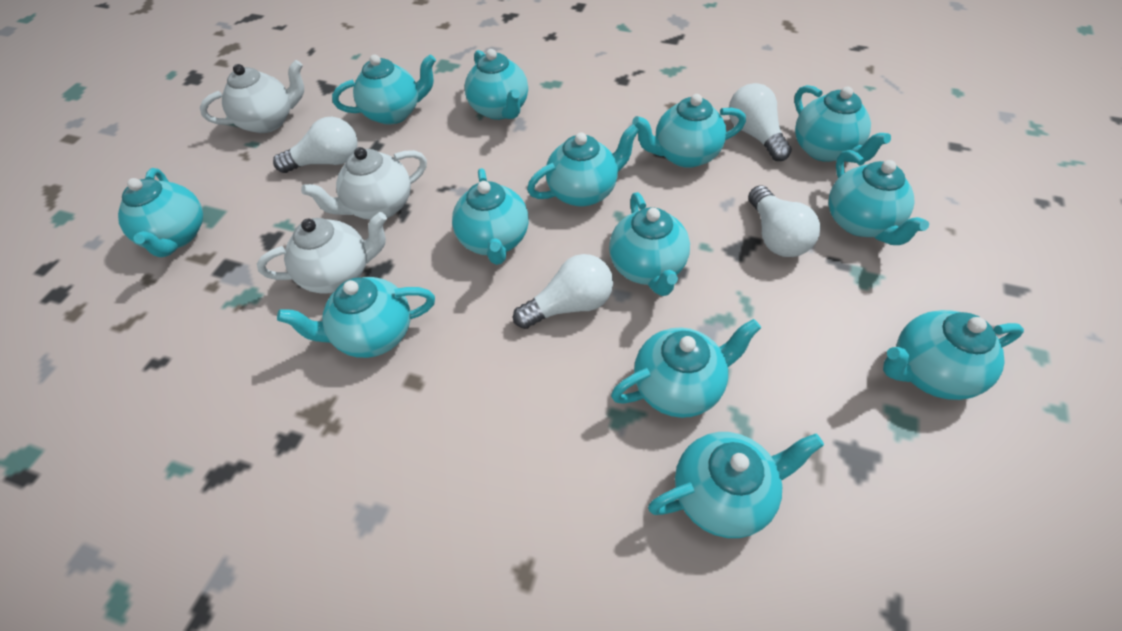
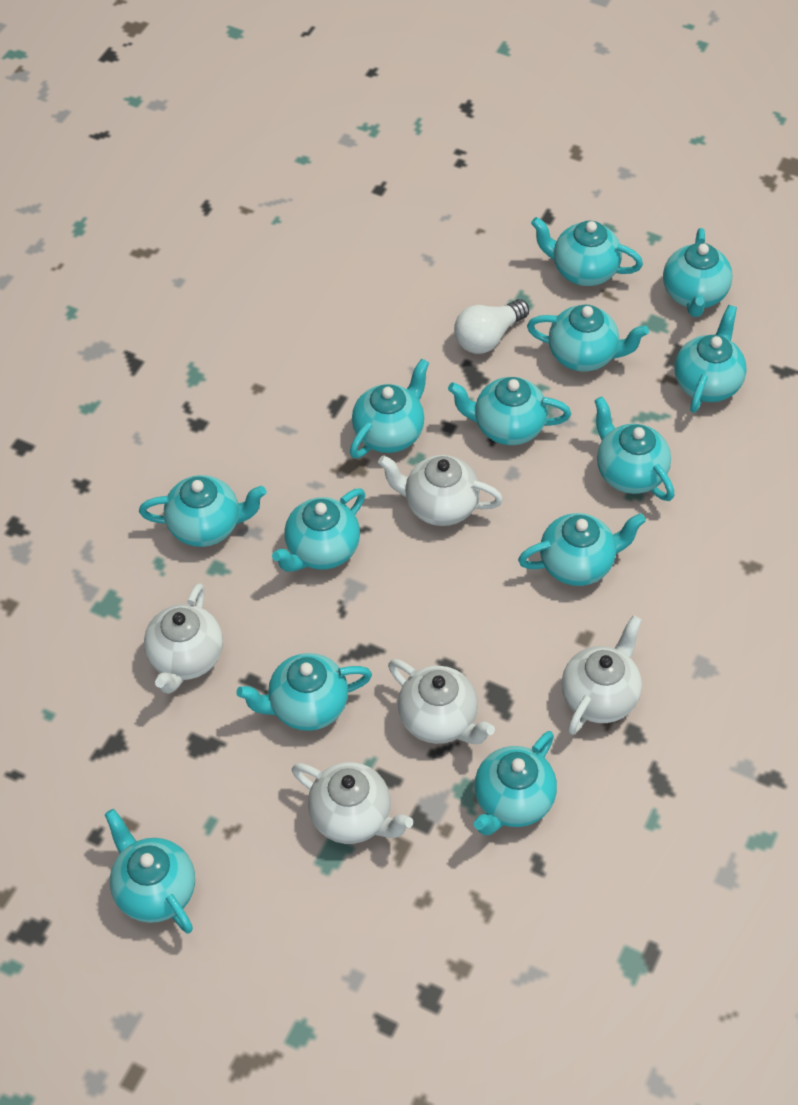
white light bulb: [273,117,358,173] [513,254,613,329] [729,83,792,161] [748,185,820,257] = 4 -> [454,299,529,354] = 1
white teapot: [200,60,304,133] [257,212,387,293] [301,147,427,220] = 3 -> [144,583,223,694] [292,762,413,844] [378,455,503,526] [388,659,495,744] [562,616,642,735] = 5

